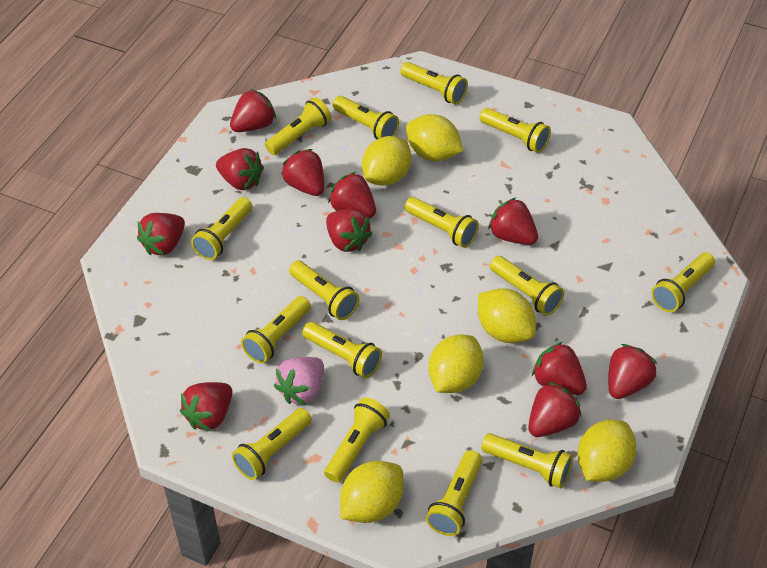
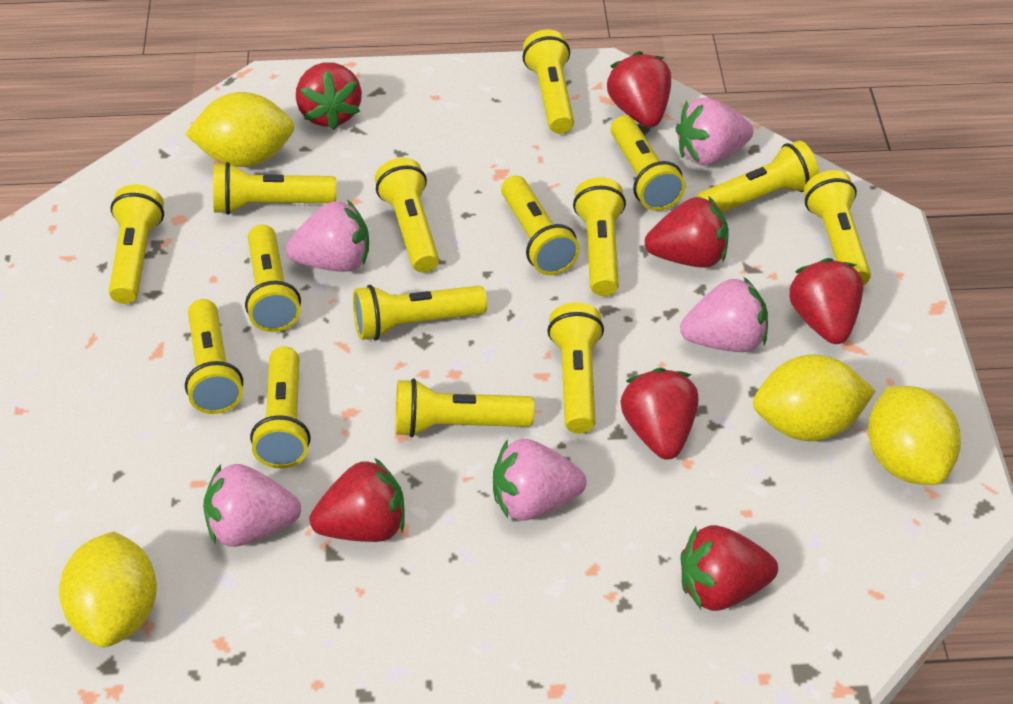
pink strawberry: [274,357,324,405] = 1 -> [203,464,301,547] [286,200,369,272] [493,439,587,521] [675,97,754,166] [680,277,768,352] = 5
red strawberry: [137,213,185,255] [180,382,232,431] [216,148,264,190] [230,89,276,132] [281,149,324,196] [326,209,373,252] [328,172,376,218] [488,198,538,245] [528,382,581,437] [532,342,587,395] [608,344,657,399] = 11 -> [296,62,362,130] [309,458,405,542] [607,51,671,127] [620,368,699,460] [645,197,729,268] [681,525,778,611] [789,258,863,344] = 7
yellow lemon: [340,461,404,523] [362,136,411,186] [406,114,463,161] [428,335,484,393] [478,288,536,343] [577,420,637,482] = 6 -> [59,531,157,647] [186,92,295,167] [753,354,876,441] [868,386,961,485] = 4

